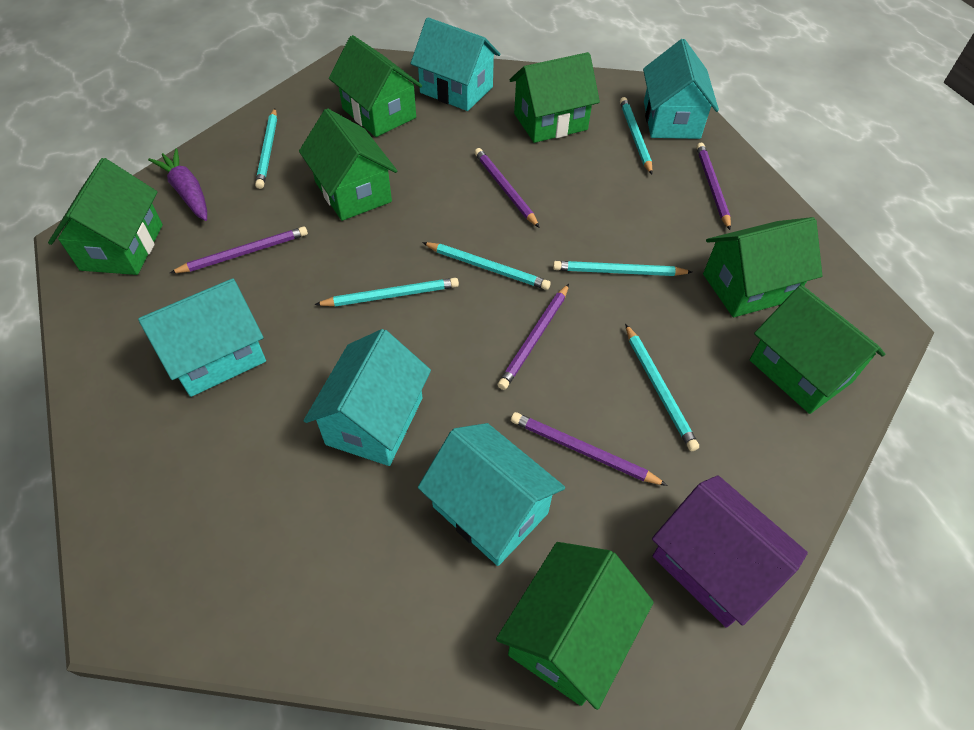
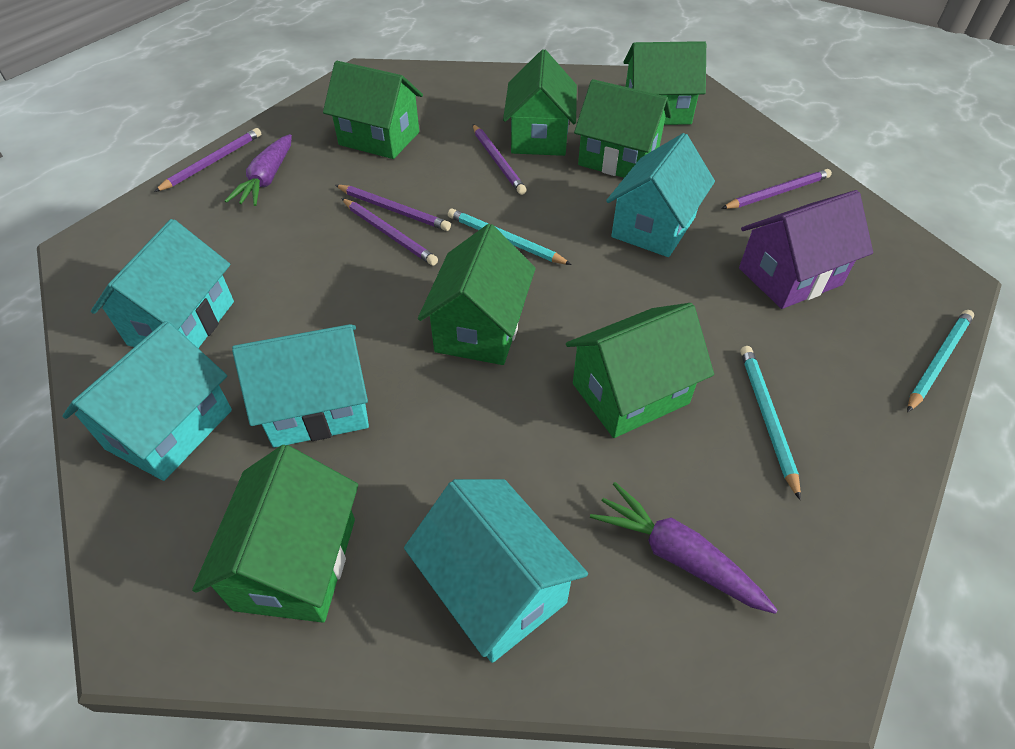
purple carrot: [148,148,207,221] = 1 -> [225,134,292,206] [590,482,777,614] = 2
turquoise pencil: [255,108,277,189] [314,278,459,307] [422,242,551,290] [553,261,692,276] [620,97,653,174] [625,324,699,451] = 6 -> [448,208,572,265] [741,346,801,500] [907,310,974,412] = 3

